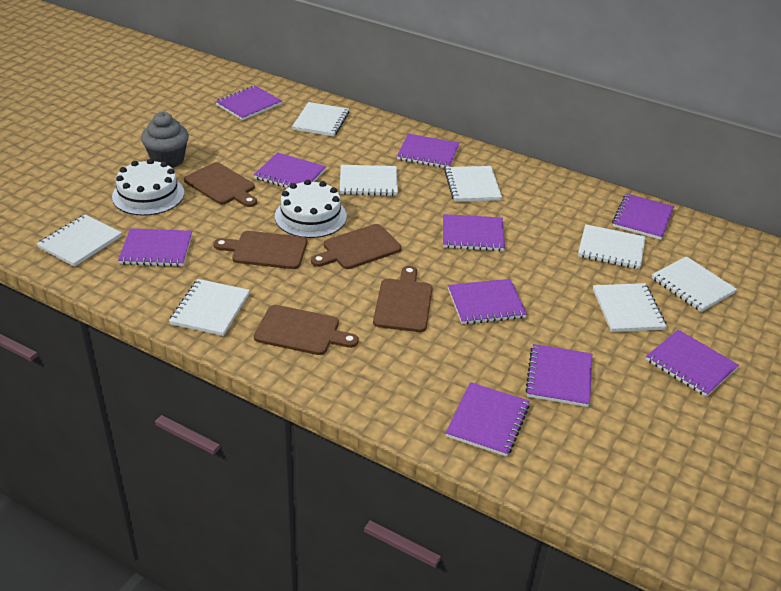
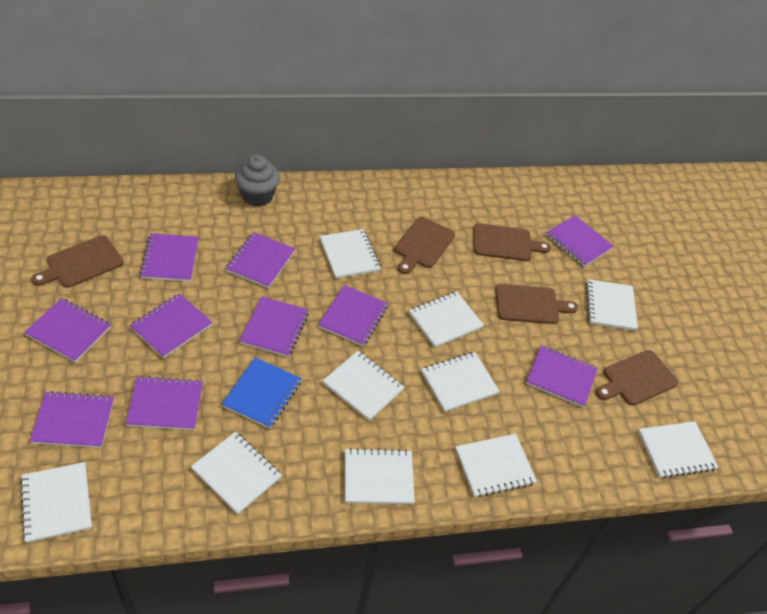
blue notebook: none = 0 -> [222,357,302,429] = 1
white cake: [112,159,184,216] [275,179,347,238] = 2 -> none = 0
white notebook: [37,214,122,267] [169,279,250,336] [292,102,349,137] [340,165,398,196] [445,166,502,202] [578,224,646,269] [593,283,667,332] [652,256,737,312] = 8 -> [20,462,92,543] [191,432,282,514] [320,229,381,279] [322,351,404,421] [345,448,415,504] [409,291,484,348] [421,352,500,412] [455,434,537,498] [586,279,638,331] [638,421,719,478] = 10

